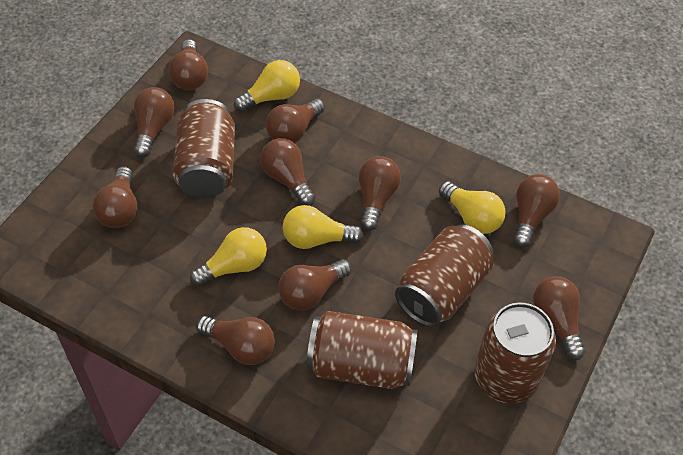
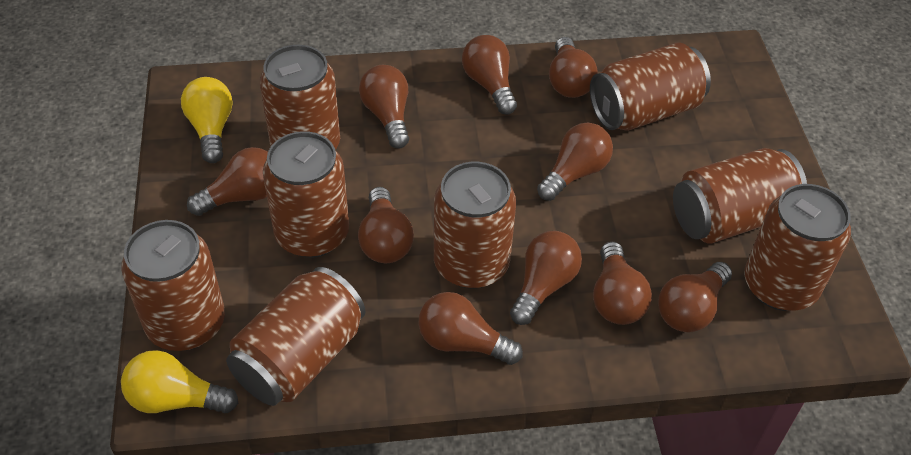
brown can: [173,99,235,198] [307,311,417,389] [395,224,494,327] [474,303,556,403] = 4 -> [121,220,225,351] [226,267,366,406] [260,45,340,150] [263,131,349,258] [434,162,516,289] [590,43,711,131] [673,148,807,244] [744,184,851,311] = 8
yellow light bulb: [190,227,267,287] [234,60,300,112] [283,205,363,249] [439,181,505,234] = 4 -> [121,350,238,413] [181,77,232,163] = 2

